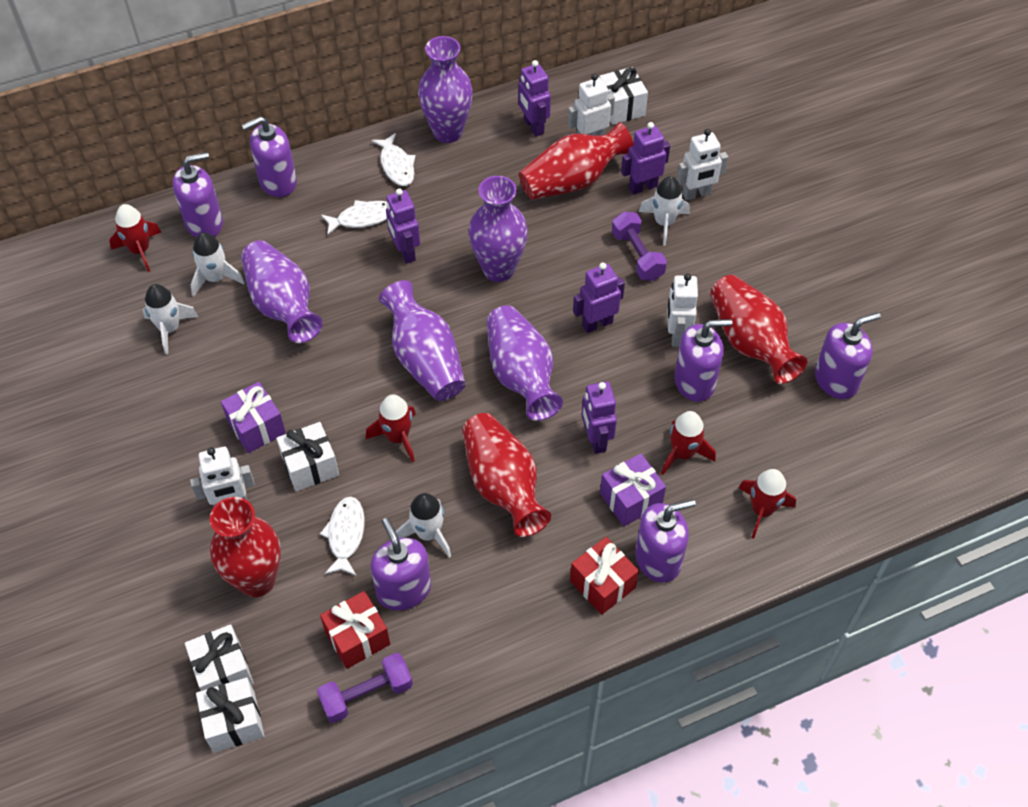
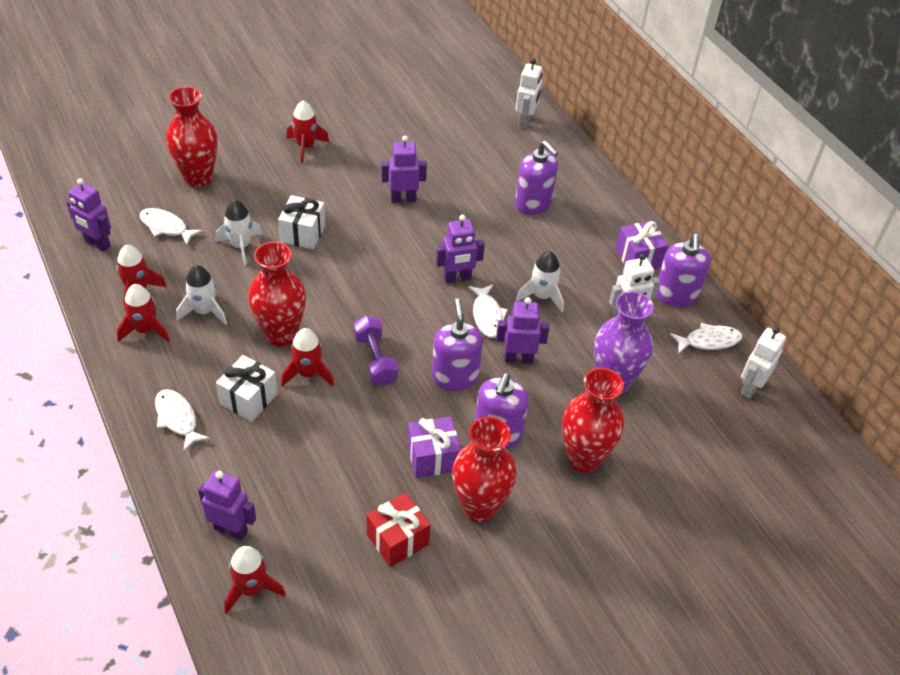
purple dumbbell: [317,653,413,723] [612,211,667,281] = 2 -> [354,315,398,386] = 1
purple soap dispenser: [172,152,223,237] [242,116,297,197] [371,518,431,611] [635,499,696,583] [674,319,732,402] [815,312,881,399] = 6 -> [432,298,483,391] [475,373,529,448] [515,141,558,215] [656,234,711,307] = 4
purple vase: [241,240,323,343] [379,280,465,401] [418,36,473,143] [469,176,528,282] [486,305,563,421] = 5 -> [594,291,654,394] = 1
red gift: [320,591,390,669] [570,537,639,615] = 2 -> [367,493,430,567] = 1
red rocket: [109,204,162,272] [366,395,416,462] [661,411,716,475] [739,469,796,539] = 4 -> [116,245,167,306] [117,284,170,342] [224,546,286,614] [281,328,334,386] [287,101,329,163] = 5
white fish: [320,496,365,576] [321,200,387,236] [371,133,415,186] = 3 -> [139,208,203,245] [155,389,210,452] [468,284,508,338] [670,323,742,354] = 4
white gift: [185,624,254,691] [196,678,264,753] [276,422,339,492] [599,67,648,125] = 4 -> [216,355,278,422] [278,195,325,249] = 2
white robot: [190,447,255,506] [568,74,615,136] [667,273,698,347] [677,129,728,201] = 4 -> [515,58,542,128] [609,254,660,317] [741,327,786,399] = 3
white rocket: [143,284,199,354] [191,232,245,297] [396,493,451,558] [639,176,690,246] = 4 -> [176,265,227,325] [215,200,262,265] [516,251,564,312] = 3

